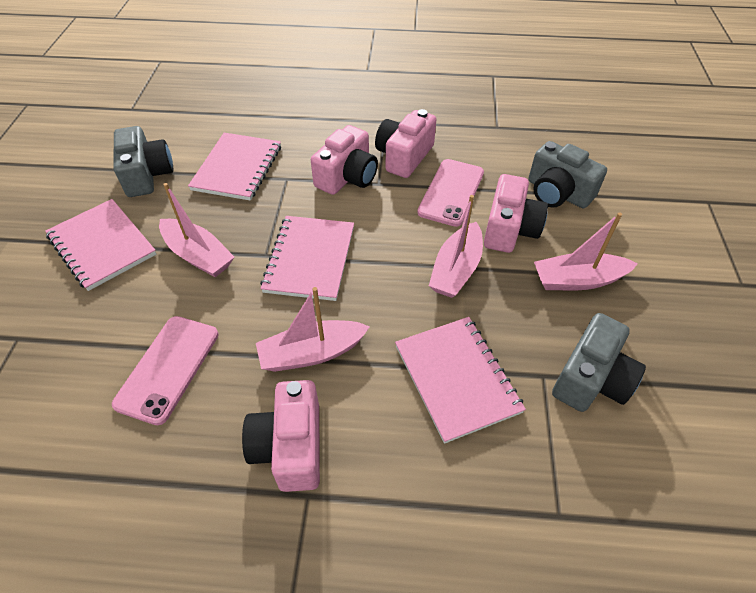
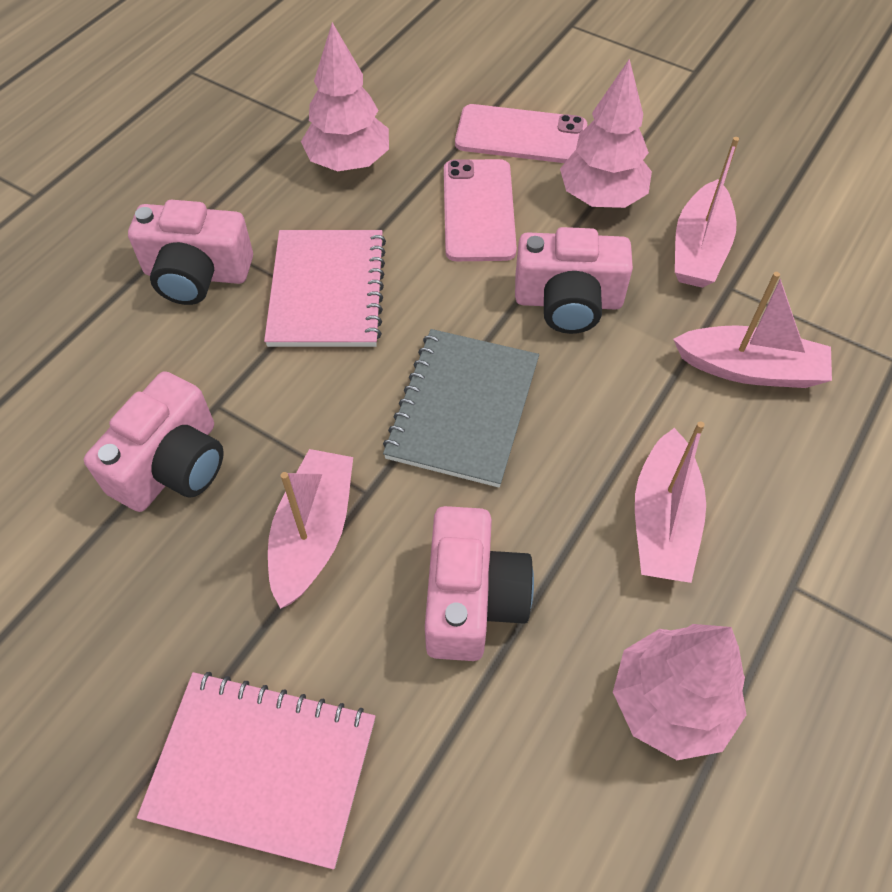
grey camera: [113,126,173,197] [528,141,607,209] [552,313,646,412] = 3 -> none = 0
grey notebook: none = 0 -> [383,329,539,488] = 1
pink notebook: [45,199,156,291] [188,133,281,201] [260,216,354,301] [395,317,526,444] = 4 -> [137,672,376,869] [264,230,386,347] = 2
pink tree: none = 0 -> [301,22,389,171] [560,58,652,208] [613,624,747,760] = 3

